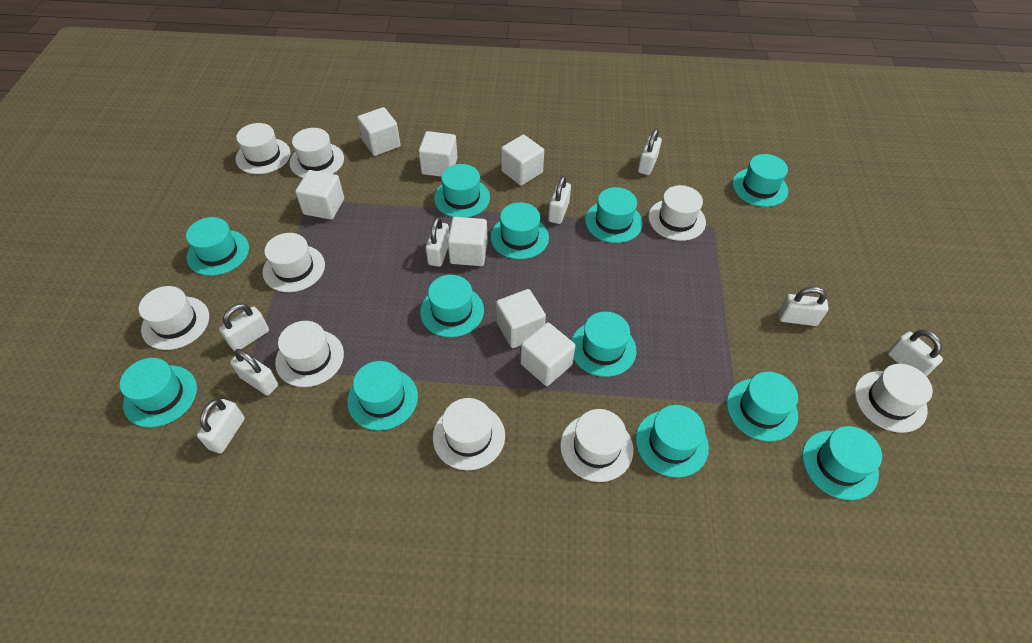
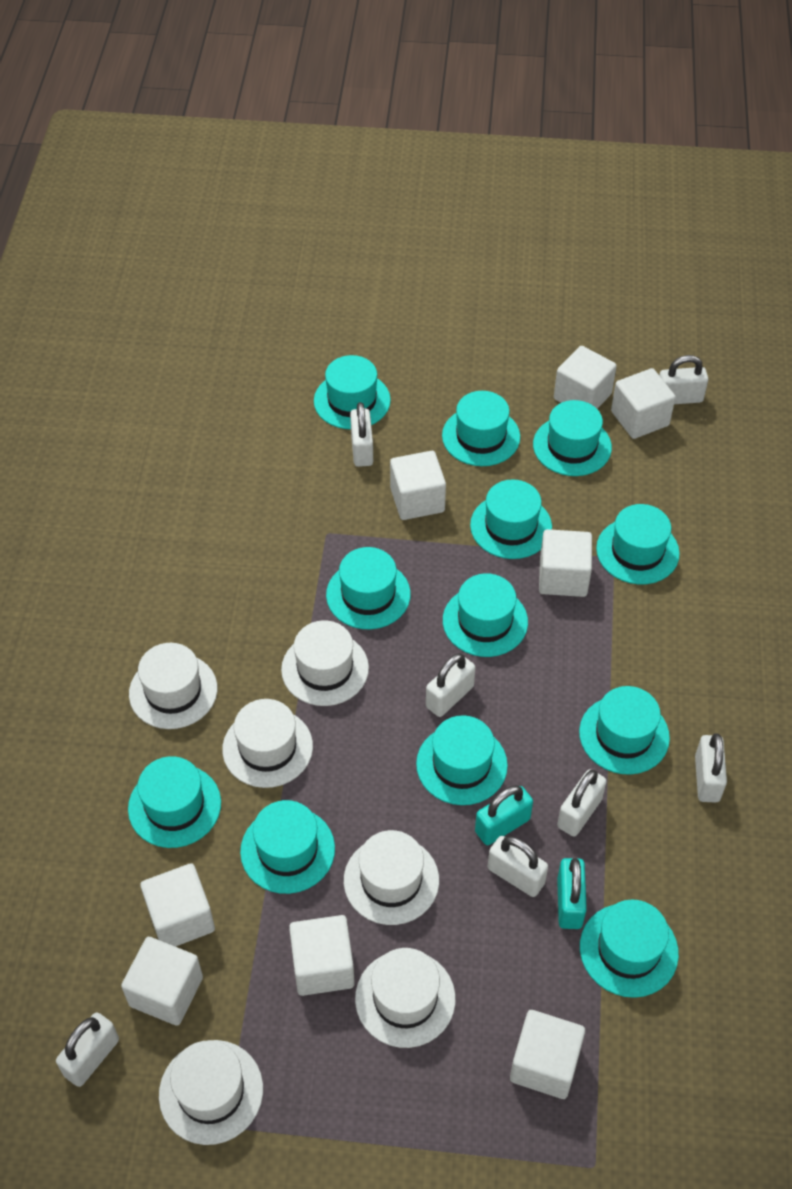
turquoise padlock: none = 0 -> [475,785,533,845] [557,858,587,929] = 2
white cube: [295,170,344,220] [357,107,400,156] [418,131,458,177] [448,217,488,266] [496,289,546,348] [501,135,544,186] [520,322,575,386] = 7 -> [121,937,203,1026] [140,863,215,947] [289,915,355,996] [390,451,446,520] [510,1010,585,1099] [539,529,592,597] [554,346,617,409] [611,368,676,439] = 8
white hat: [139,286,209,350] [236,123,290,174] [263,233,325,292] [275,321,344,387] [289,128,344,178] [433,398,505,470] [560,409,633,482] [648,185,706,241] [855,364,933,433] = 9 -> [129,643,217,729] [159,1040,263,1145] [222,699,313,788] [281,620,369,706] [344,830,439,925] [355,948,455,1048] = 6
white padlock: [197,399,245,454] [219,303,269,351] [230,349,278,396] [426,217,449,267] [548,176,571,224] [638,129,662,175] [779,287,828,326] [888,330,943,376] = 8 -> [56,1012,119,1087] [350,402,373,467] [426,653,475,717] [488,836,548,897] [557,769,607,837] [659,355,708,404] [695,733,727,803] = 7

